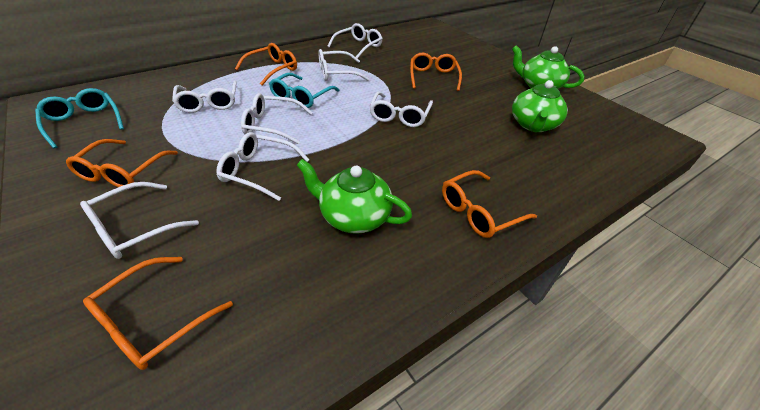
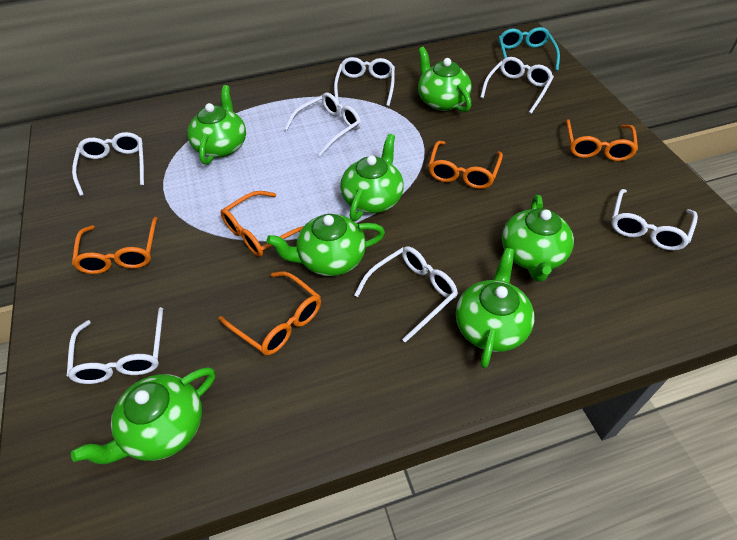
green teapot: [296,159,412,234] [512,45,584,89] [512,80,568,133] = 3 -> [71,367,215,464] [187,85,246,164] [267,214,385,276] [340,134,404,221] [418,47,472,112] [456,248,534,368] [502,195,574,282] = 7
turquoise glasses: [35,88,124,149] [269,73,340,108] = 2 -> [499,27,560,71] = 1

